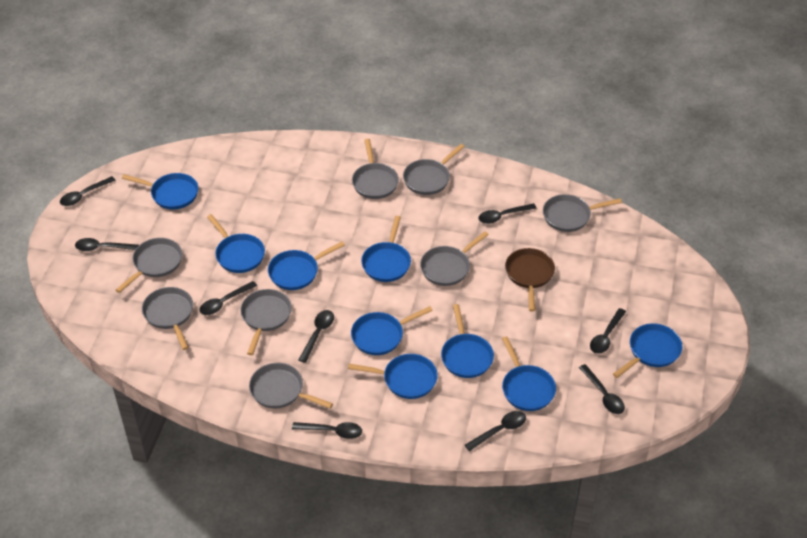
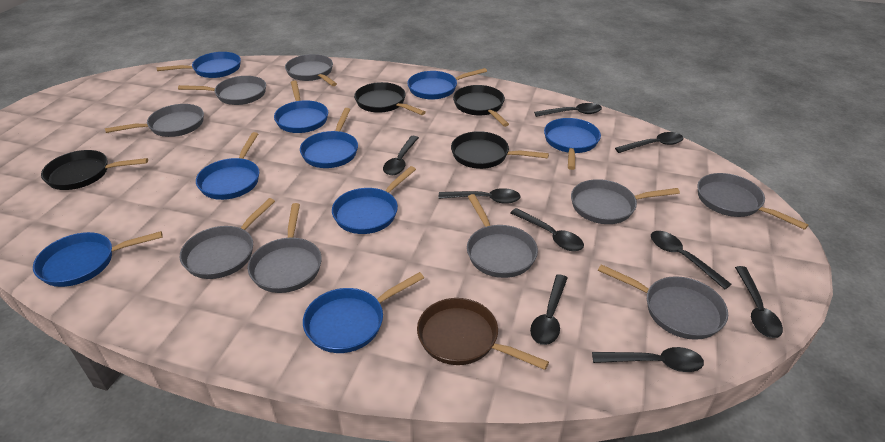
black pan: none = 0 -> [41,150,148,190] [354,82,426,115] [451,131,549,169] [453,85,509,127] = 4
grey pan: [116,238,182,293] [142,287,193,350] [240,289,292,355] [249,363,333,408] [352,139,399,199] [403,144,465,195] [420,231,489,286] [543,194,622,232] = 8 -> [105,104,204,137] [178,76,266,105] [180,198,275,279] [248,203,322,293] [285,54,337,86] [467,194,538,278] [571,179,680,224] [598,264,728,340] [697,173,808,230] = 9

